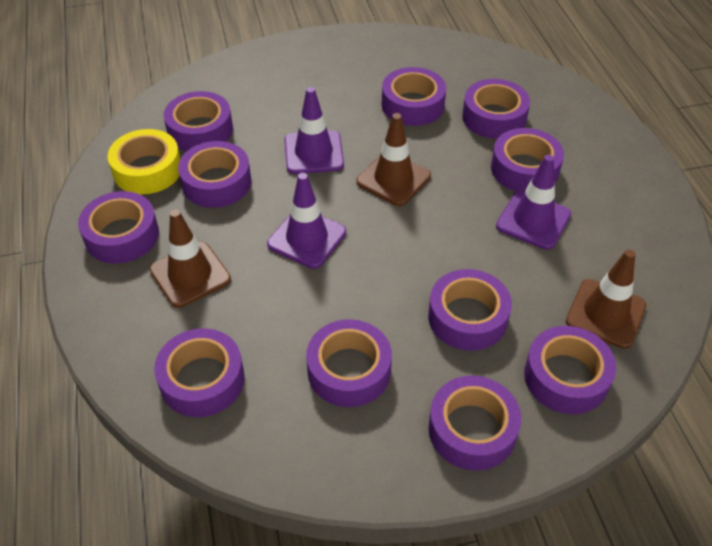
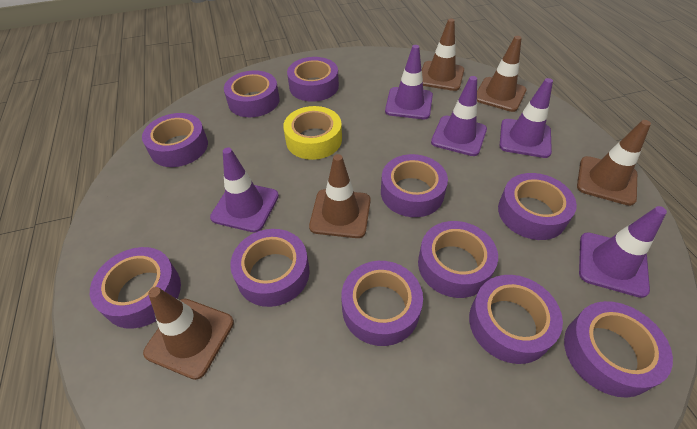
brown traffic cone: [150,210,231,308] [356,113,431,206] [566,249,646,349] = 3 -> [143,287,234,380] [309,154,371,238] [422,18,464,91] [477,36,526,112] [577,120,651,206] = 5
purple traffic cone: [267,173,346,269] [285,87,344,174] [496,155,571,250] = 3 -> [210,148,279,232] [385,45,433,119] [431,76,487,156] [500,78,553,158] [579,206,667,298] = 5

